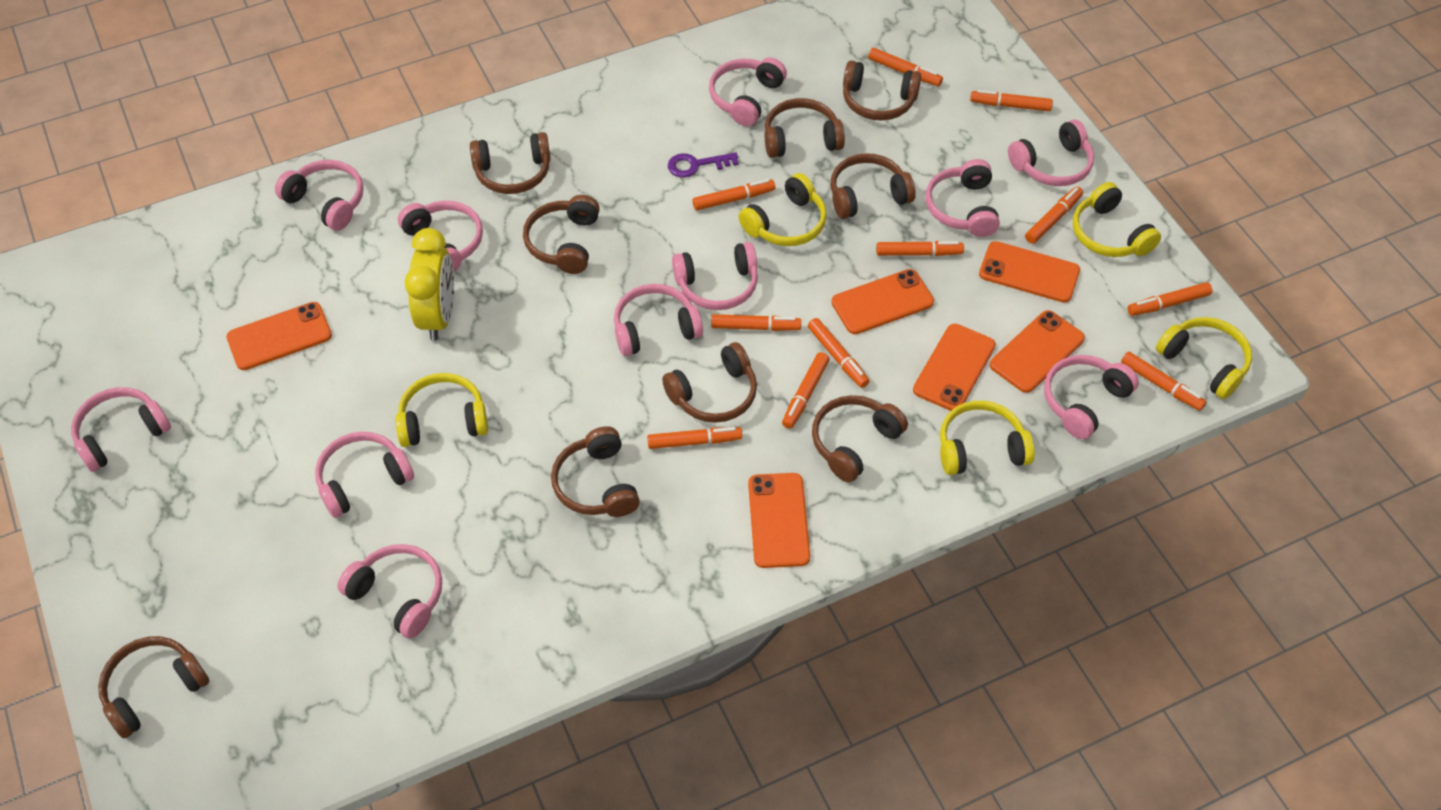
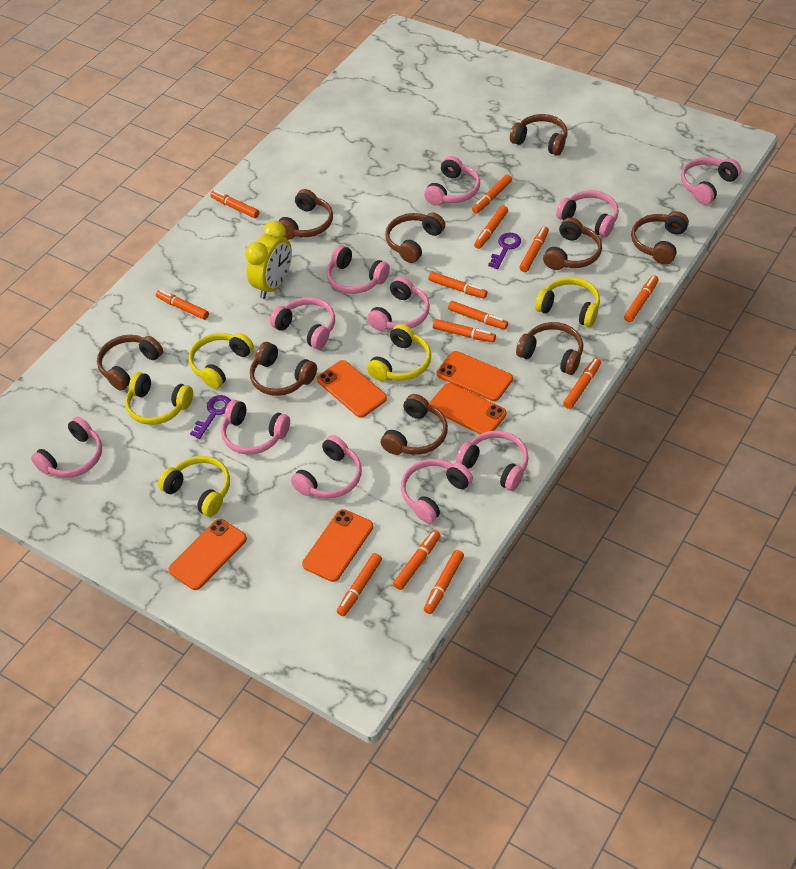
orange marker: [647,427,742,449] [693,179,775,210] [711,314,801,331] [782,352,829,429] [808,318,870,388] [868,48,943,86] [876,241,964,256] [970,90,1053,111] [1025,187,1083,244] [1121,351,1206,411] [1128,282,1212,316] = 11 -> [156,290,209,320] [210,190,259,218] [337,553,382,616] [393,530,441,590] [424,550,464,614] [428,272,487,298] [433,319,496,342] [448,301,508,330] [472,175,512,214] [474,206,508,249] [519,226,549,272] [563,358,601,409] [624,275,659,322] = 13
orange phone: [226,302,332,370] [748,473,810,568] [831,269,934,334] [913,324,996,411] [979,241,1080,303] [990,310,1085,393] = 6 -> [168,519,247,590] [302,509,373,582] [317,360,387,418] [429,383,506,434] [437,351,513,401] = 5
purple key: [668,153,738,178] = 1 -> [190,395,231,439] [488,233,521,269] = 2

